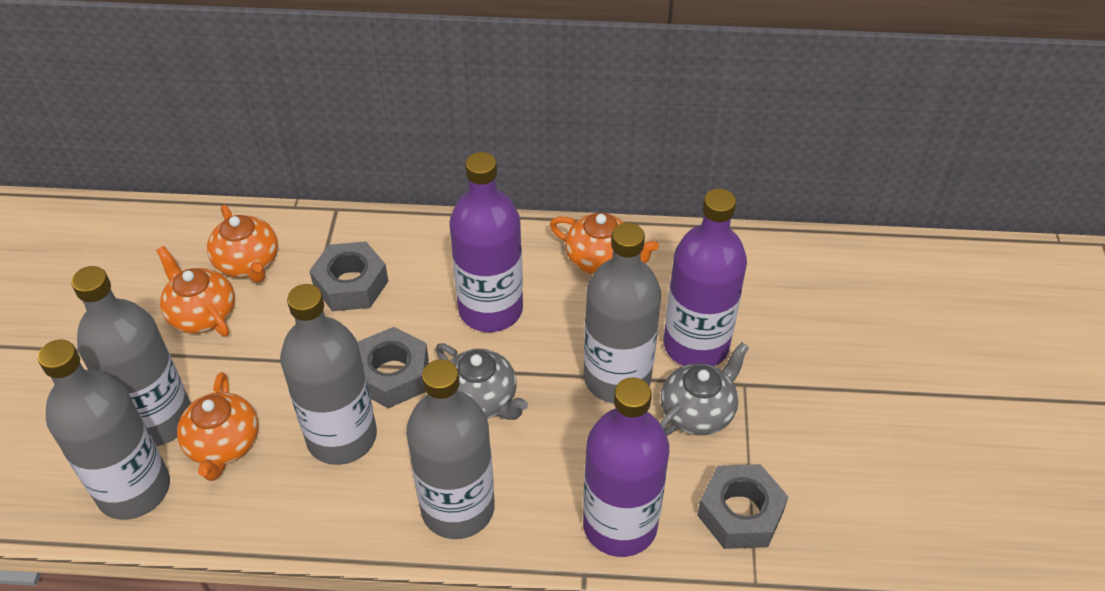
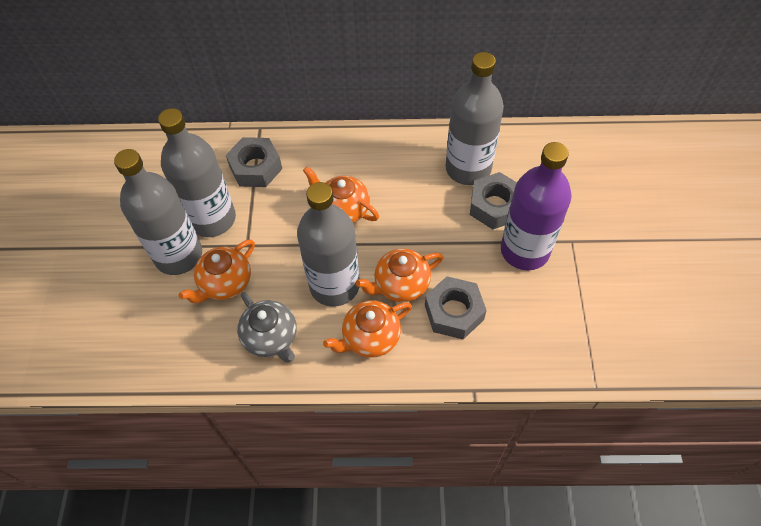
grey bottle: [38,339,170,520] [71,266,191,446] [280,284,377,465] [406,359,495,539] [584,223,661,403] = 5 -> [114,149,202,275] [158,108,236,237] [297,182,360,306] [446,52,504,185] = 4
grey teapot: [435,343,528,420] [660,343,749,436] = 2 -> [237,292,297,362] = 1
purple bottle: [449,152,523,332] [583,377,669,557] [664,189,747,366] = 3 -> [501,142,571,270] = 1

